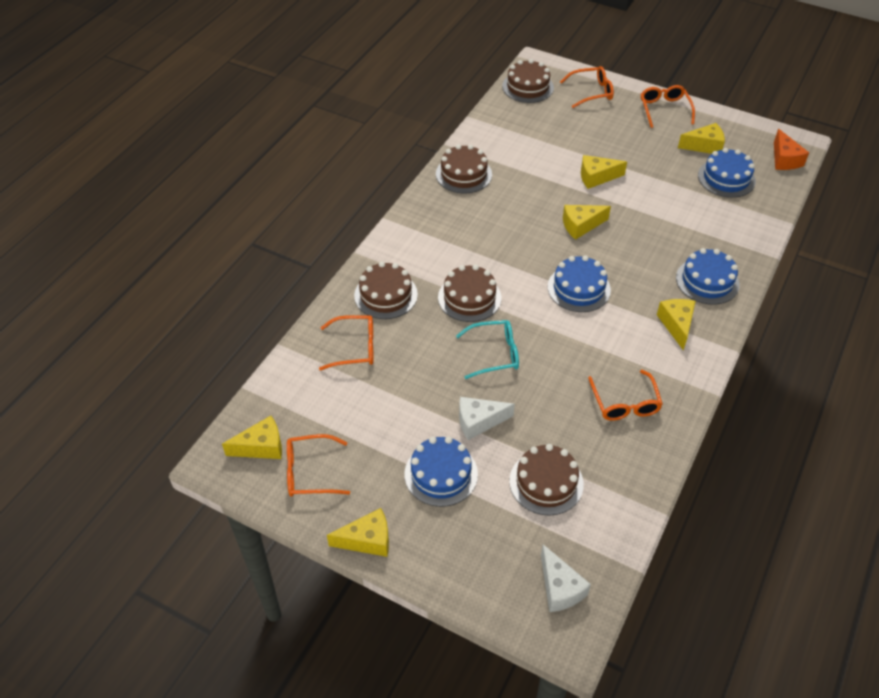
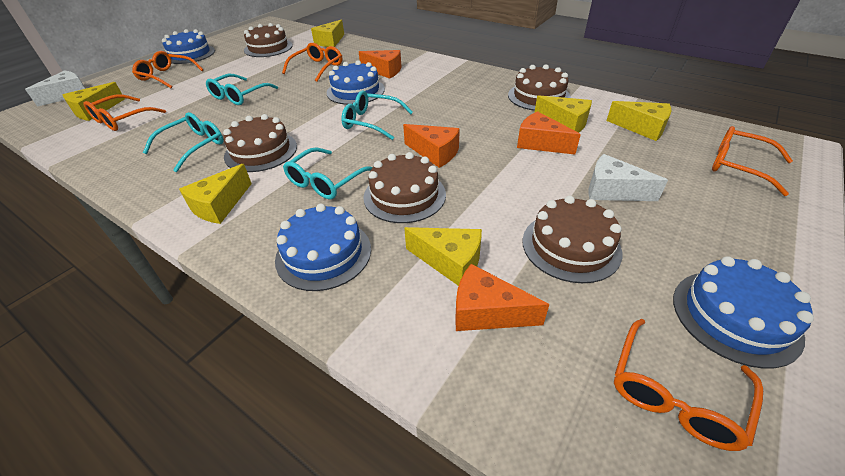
orange cheese: [774,129,809,170] = 1 -> [359,50,401,79] [403,124,460,168] [455,264,550,331] [517,111,581,155] = 4
turquoise glasses: [456,320,519,379] = 1 -> [143,112,223,172] [206,74,278,105] [283,148,373,199] [341,91,413,140] = 4

